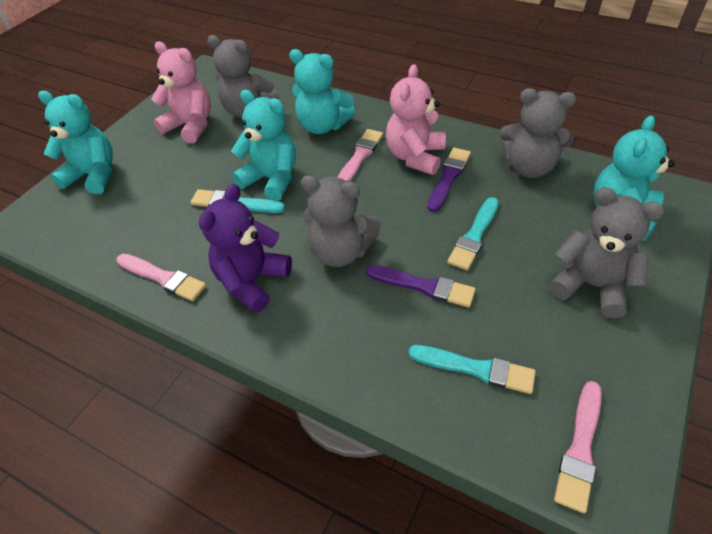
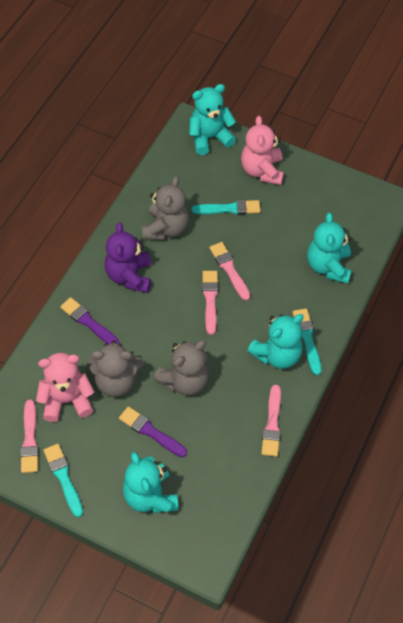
grey teddy bear: [207,35,279,118] [300,176,381,267] [499,88,576,178] [549,187,664,318] = 4 -> [87,340,144,397] [142,176,189,240] [154,340,209,396] = 3
pink brush: [116,254,206,301] [338,129,383,182] [554,381,602,513] = 3 -> [20,400,39,473] [202,271,218,335] [209,242,250,301] [261,385,281,457] = 4

